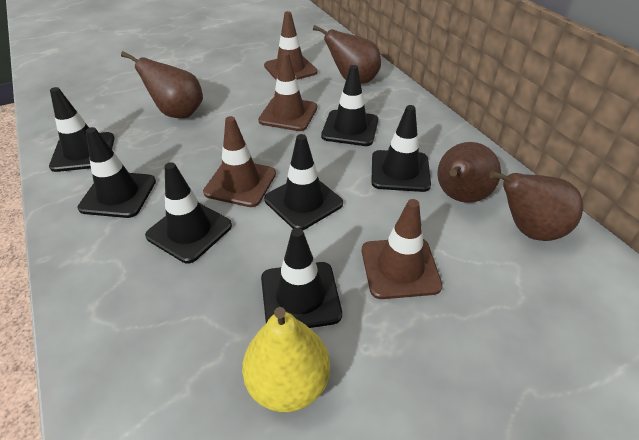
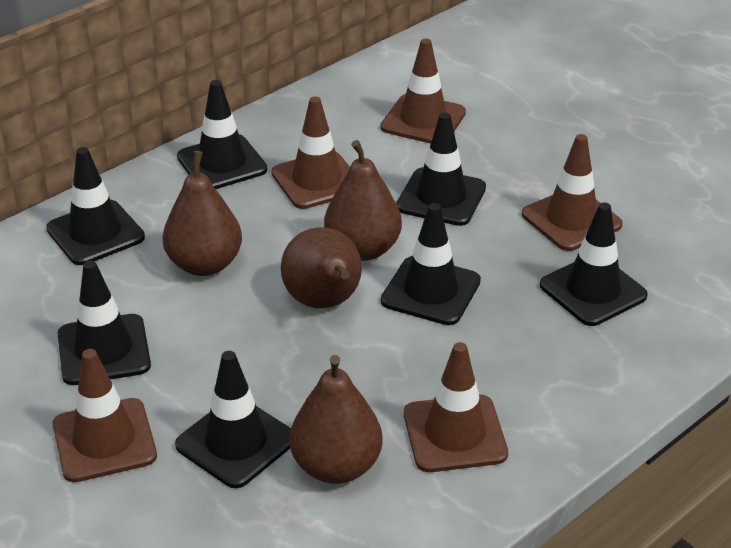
brown traffic cone: [203,116,276,207] [258,52,317,131] [264,11,317,81] [362,199,443,299] = 4 -> [52,349,157,482] [271,96,350,209] [381,38,466,143] [404,342,508,472] [522,134,623,251] = 5
yellow pear: [242,307,330,412] = 1 -> none = 0

